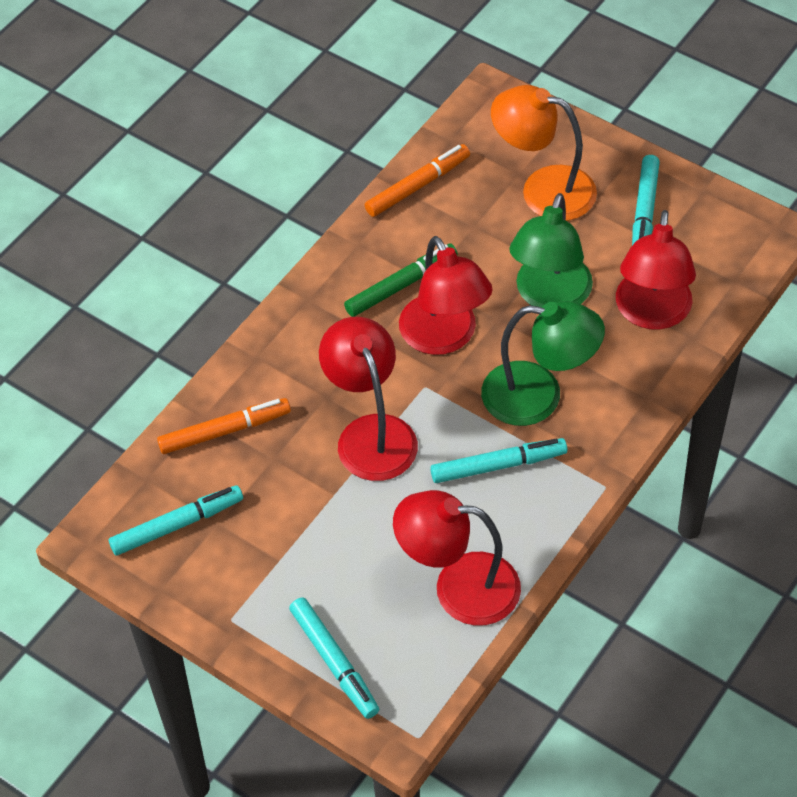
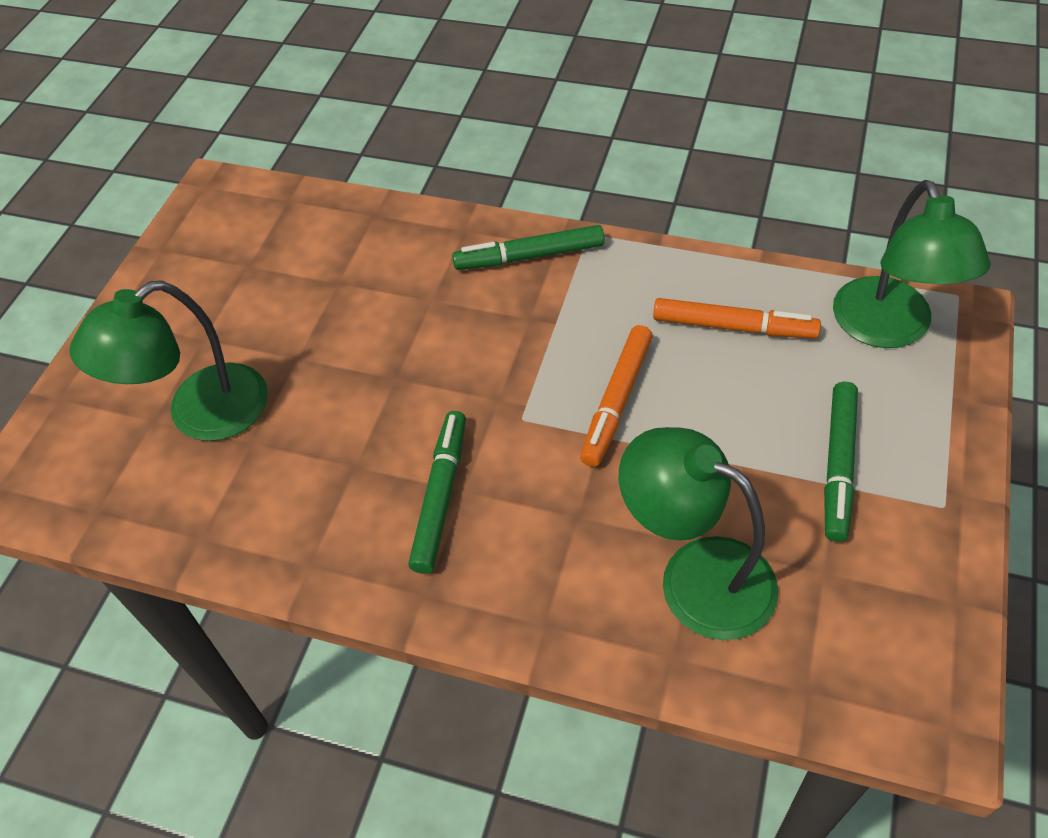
green lamp: [481,301,605,426] [509,193,593,308] = 2 -> [69,280,268,441] [619,427,778,640] [833,180,991,348] = 3
green marker: [344,243,458,317] = 1 -> [408,411,466,574] [452,225,605,270] [824,382,858,542] = 3
orange lamp: [491,85,597,221] = 1 -> none = 0
red lamp: [319,317,418,481] [393,490,521,626] [399,236,493,355] [616,210,696,329] = 4 -> none = 0
turquoise marker: [109,485,243,555] [289,597,379,719] [430,438,567,483] [632,155,660,245] = 4 -> none = 0

